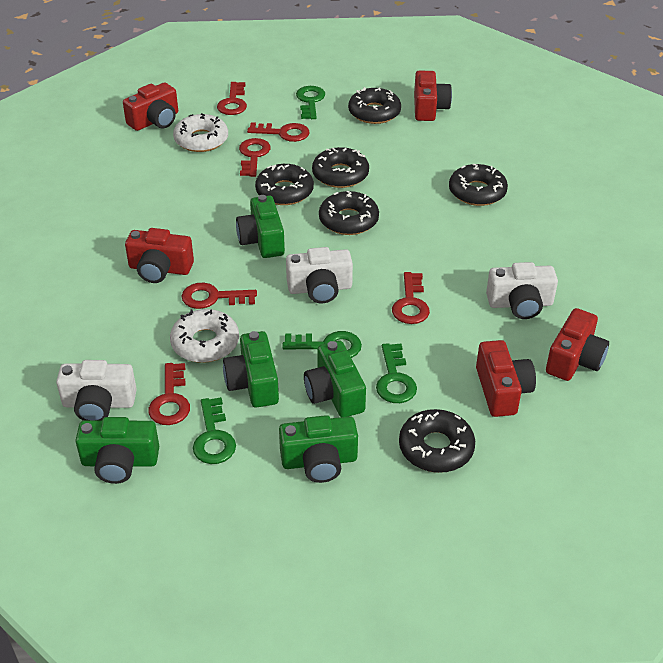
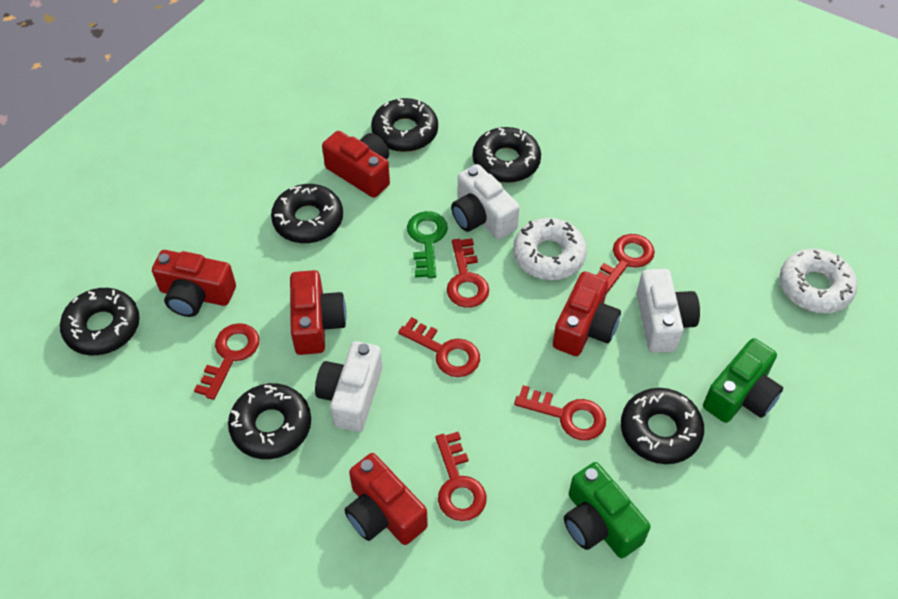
green camera: [75,417,159,484] [223,331,279,407] [236,195,285,258] [279,415,358,483] [304,341,366,417] = 5 -> [564,462,650,558] [703,338,783,423] = 2
green key: [193,397,236,464] [282,331,362,358] [296,86,325,119] [376,343,417,403] = 4 -> [407,211,448,278] = 1

